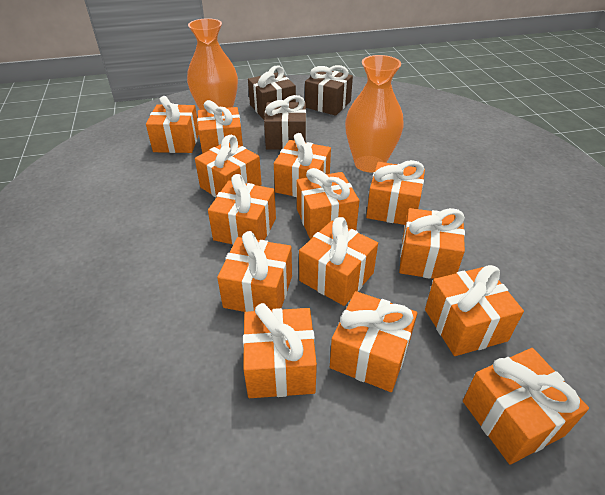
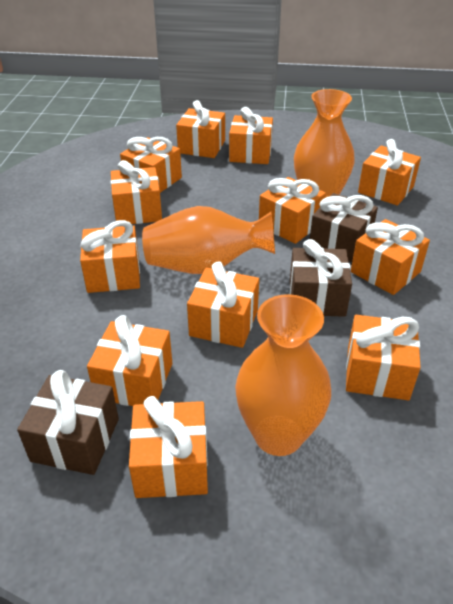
orange gift: [146,96,199,153] [195,135,262,197] [197,100,243,154] [208,174,276,245] [217,231,292,312] [243,303,317,398] [274,133,331,197] [297,168,359,239] [299,217,378,306] [330,291,417,392] [366,160,425,225] [399,208,465,279] [425,265,524,356] [463,348,589,464] = 14 -> [80,220,140,293] [87,315,172,406] [111,160,162,224] [120,137,182,193] [129,396,208,498] [176,100,225,158] [187,261,259,348] [229,107,273,164] [259,177,326,244] [346,315,421,400] [351,219,430,295] [358,139,421,206] = 12
orange vase: [187,18,238,110] [345,55,404,172] = 2 -> [142,206,275,274] [235,294,331,456] [294,89,355,198] = 3

